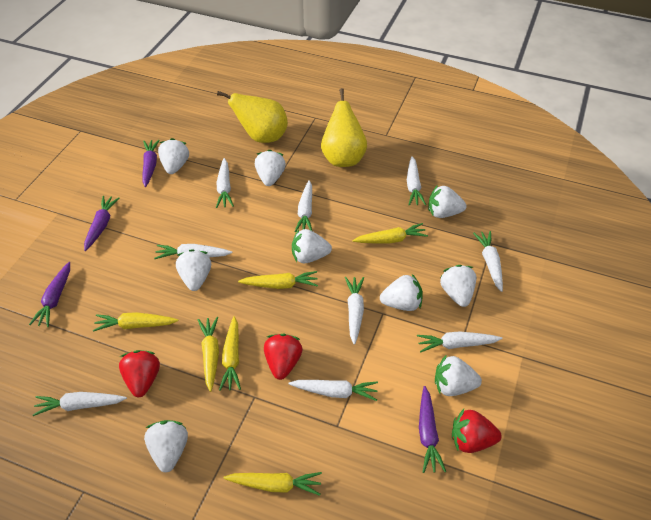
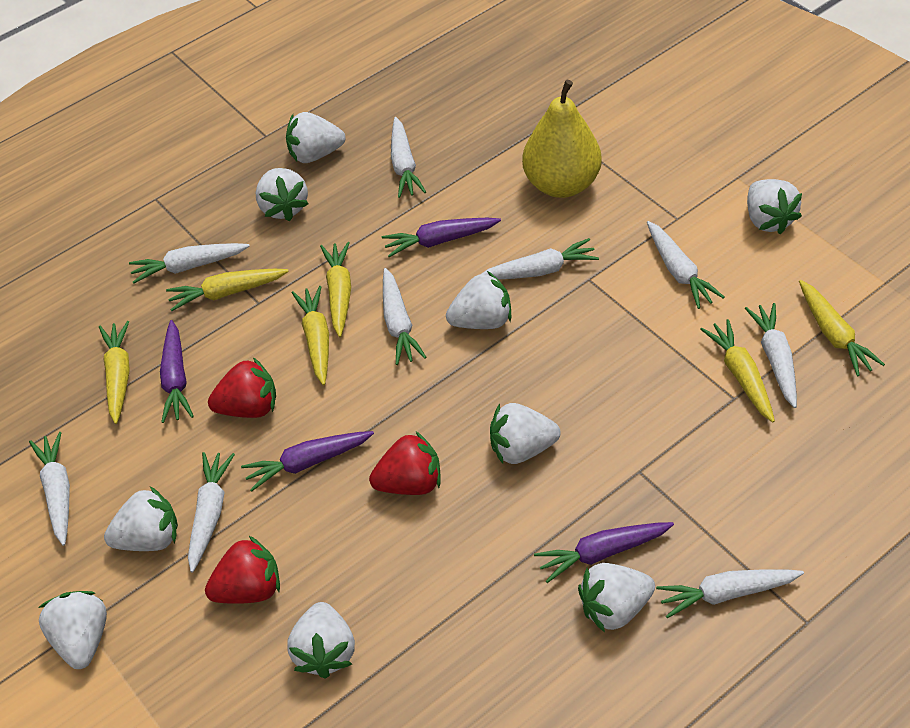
yellow pear: [217,91,288,143] [321,88,367,167] = 2 -> [522,80,602,198] = 1

